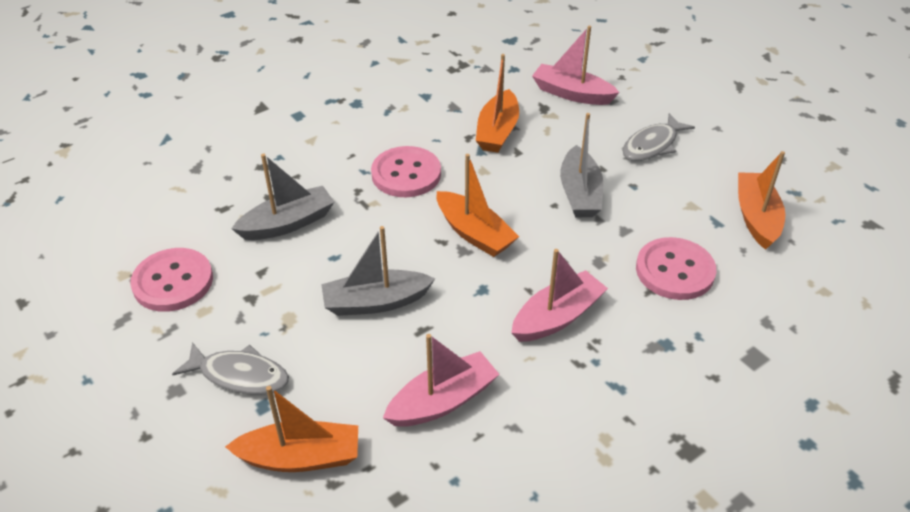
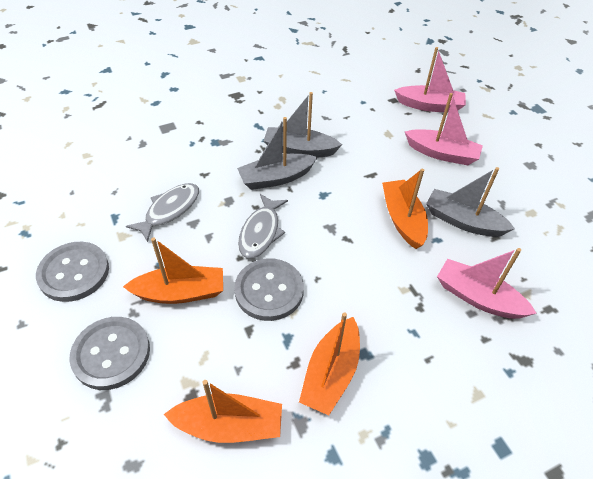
grey button: none = 0 -> [36,242,109,302] [70,317,150,390] [234,258,304,321] = 3
pink button: [130,248,213,312] [371,146,441,197] [636,237,716,300] = 3 -> none = 0

